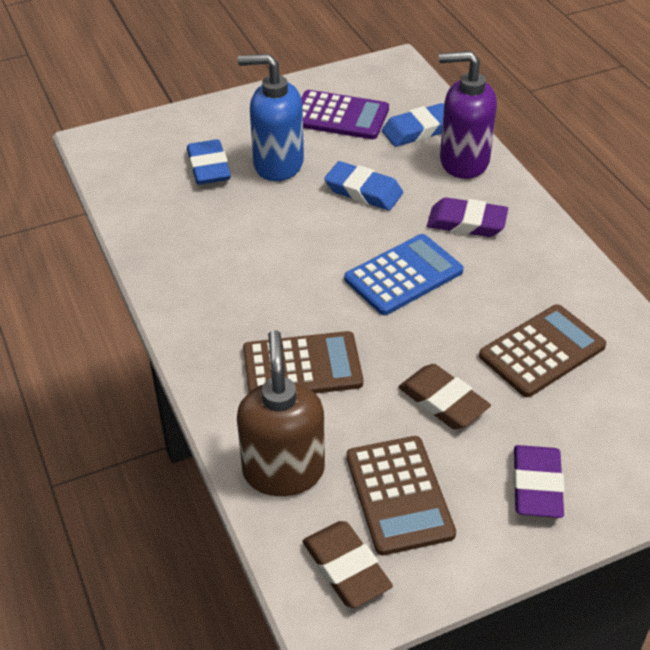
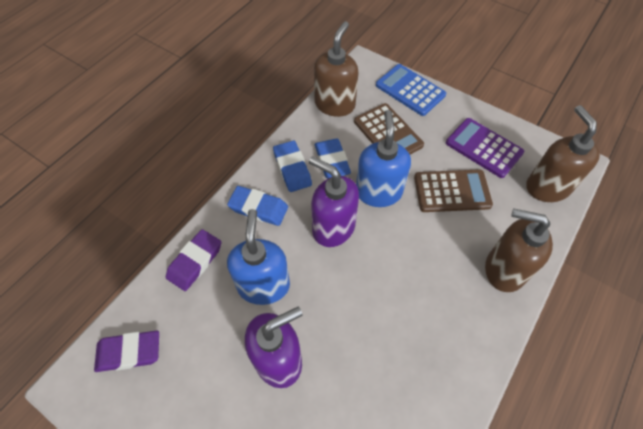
blue soap dispenser: [238,54,304,181] = 1 -> [227,209,290,305] [356,110,411,207] = 2
brown calculator: [243,331,363,394] [346,436,456,555] [479,304,606,397] = 3 -> [354,103,424,155] [414,169,493,212] = 2
brown eraser: [302,521,393,608] [398,364,491,429] = 2 -> none = 0
brown soap dispenser: [237,330,325,496] = 1 -> [314,21,359,117] [485,208,553,292] [526,105,600,202] = 3
purple soap dispenser: [439,51,497,179] = 1 -> [245,307,303,388] [309,156,359,247] = 2

